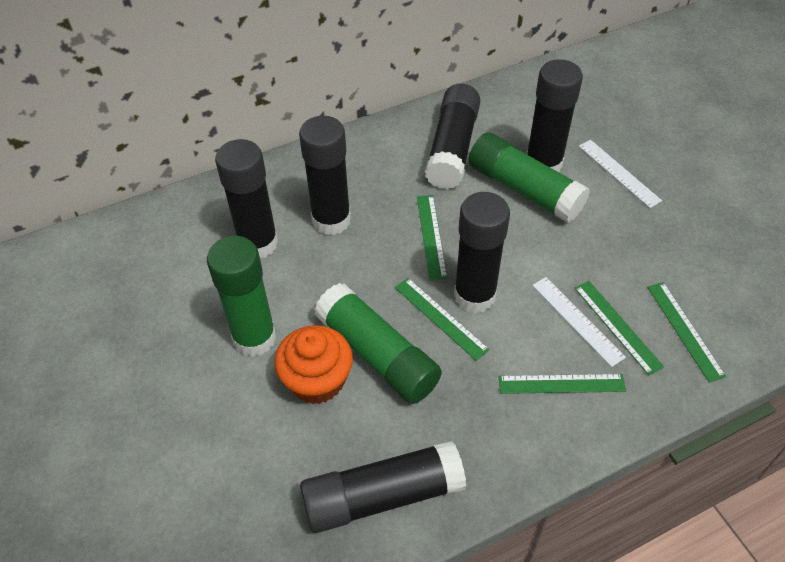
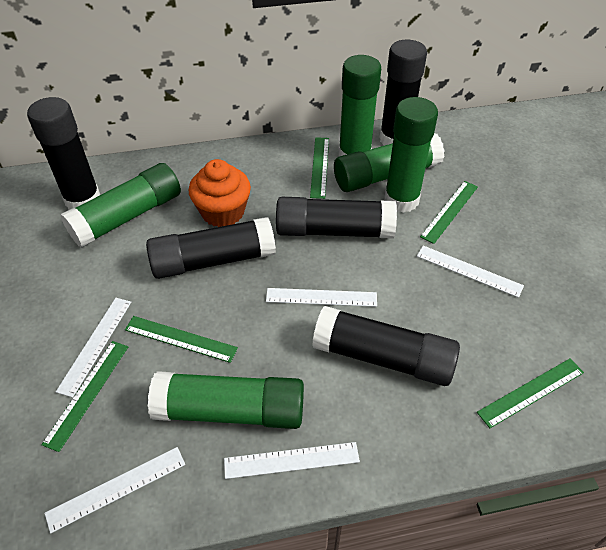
black glue stick: [215,139,278,258] [299,116,351,235] [300,440,466,533] [425,83,480,189] [454,192,510,313] [526,59,583,173] = 6 -> [27,97,100,210] [146,217,276,279] [276,197,397,239] [312,306,460,386] [380,39,427,146] = 5
green glue stick: [207,236,277,357] [314,283,442,404] [468,132,590,223] = 3 -> [61,163,181,248] [148,371,304,429] [334,133,445,192] [338,55,381,157] [384,97,438,213] = 5
white ruler: [532,277,626,367] [579,140,662,208] = 2 -> [45,447,185,533] [56,298,131,398] [224,442,360,479] [266,288,377,307] [417,246,524,298] = 5

